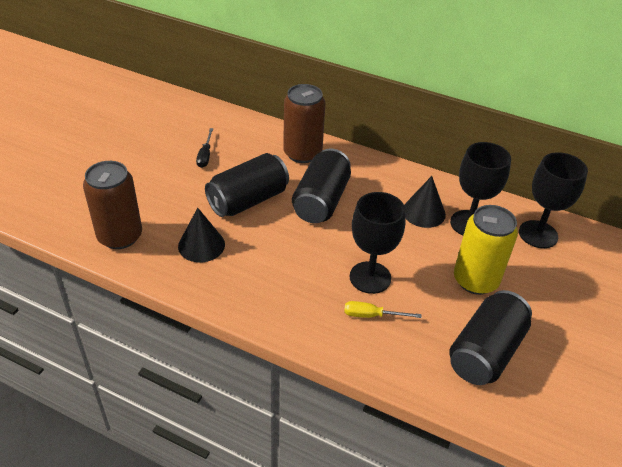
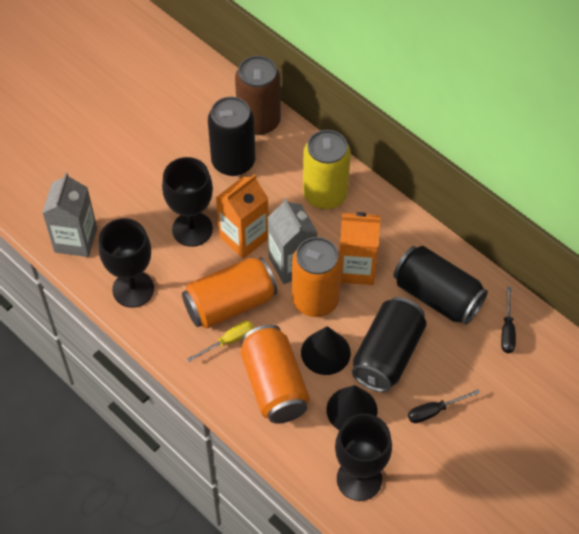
black screwdriver: [196,128,213,168] = 1 -> [408,389,480,423] [501,287,516,353] = 2
brown can: [83,161,142,249] [283,84,325,163] = 2 -> [235,56,281,135] = 1
grey carton: none = 0 -> [42,172,97,257] [267,198,318,284] = 2
orange can: none = 0 -> [182,257,277,329] [241,325,310,424] [292,237,342,317] = 3
orange carton: none = 0 -> [216,174,269,259] [339,212,381,285] = 2

